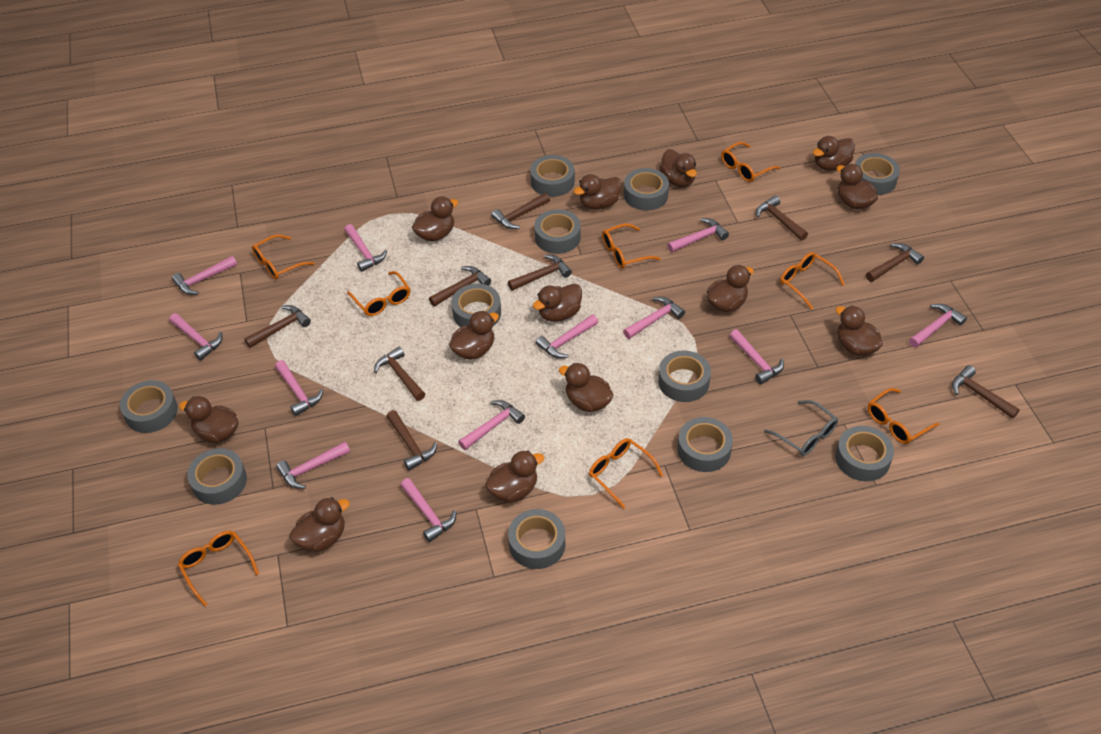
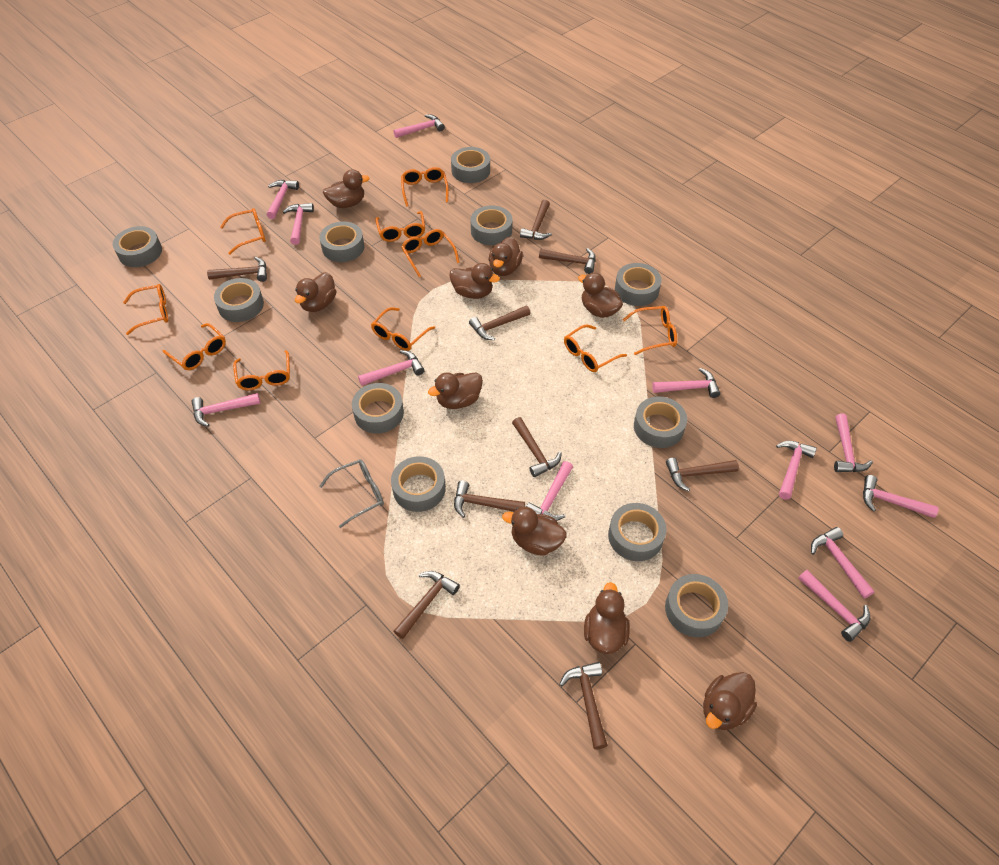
brown duck: [179,396,238,443] [289,497,350,552] [412,196,458,242] [449,311,499,360] [485,451,544,503] [533,284,582,322] [559,363,614,412] [574,174,622,210] [659,149,697,187] [707,265,754,312] [813,136,855,171] [836,306,883,356] [837,164,878,209] = 13 -> [295,272,337,312] [323,169,370,208] [428,372,483,409] [449,263,500,299] [489,237,523,276] [502,507,567,556] [578,273,623,318] [584,582,630,654] [703,672,757,730] = 9
orange glasses: [178,531,259,606] [252,234,314,280] [347,271,410,316] [589,438,663,509] [602,224,661,268] [721,142,780,182] [780,252,845,310] [868,388,939,444] = 8 -> [123,284,168,335] [162,323,226,370] [220,208,266,255] [233,350,290,390] [371,307,435,351] [375,211,425,242] [401,167,449,207] [402,229,460,278] [564,325,627,372] [623,306,677,355] = 10

